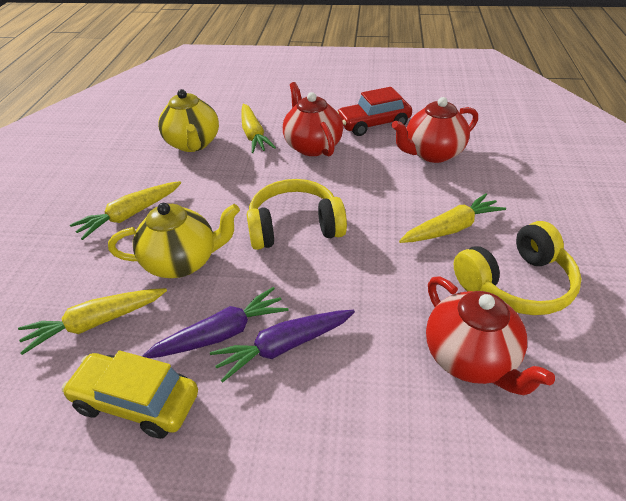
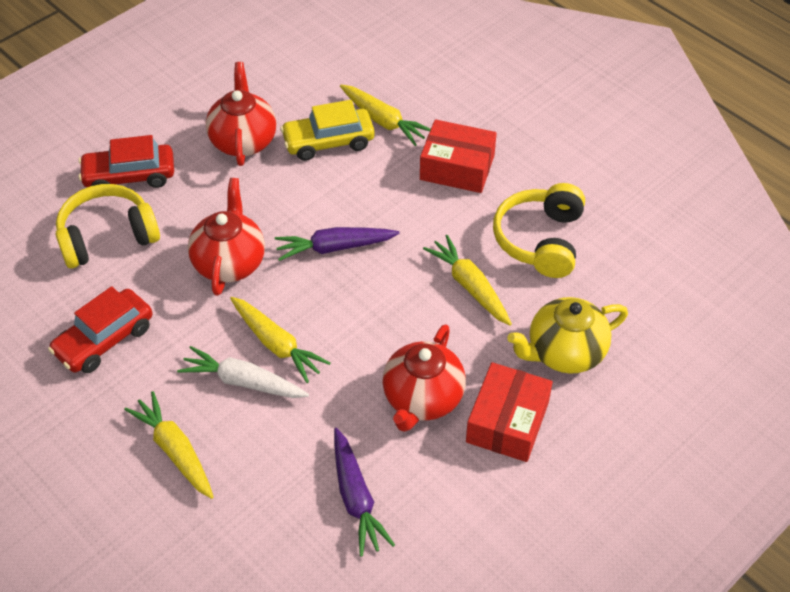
red box: none = 0 -> [420,119,497,193] [466,362,553,462] = 2
red car: [337,87,412,136] = 1 -> [48,286,152,373] [79,135,174,188] = 2
white carrot: none = 0 -> [177,346,309,398] = 1
yellow teapot: [108,203,240,278] [158,89,219,152] = 2 -> [507,297,628,374] = 1

